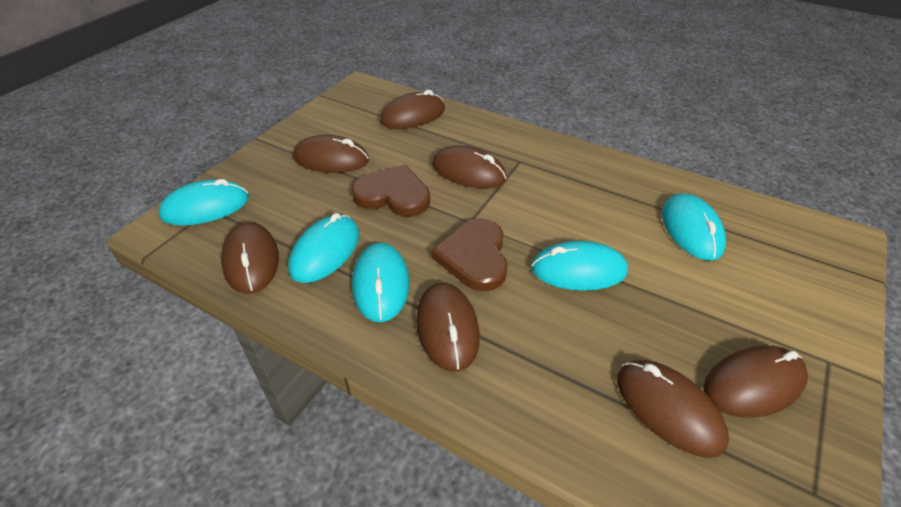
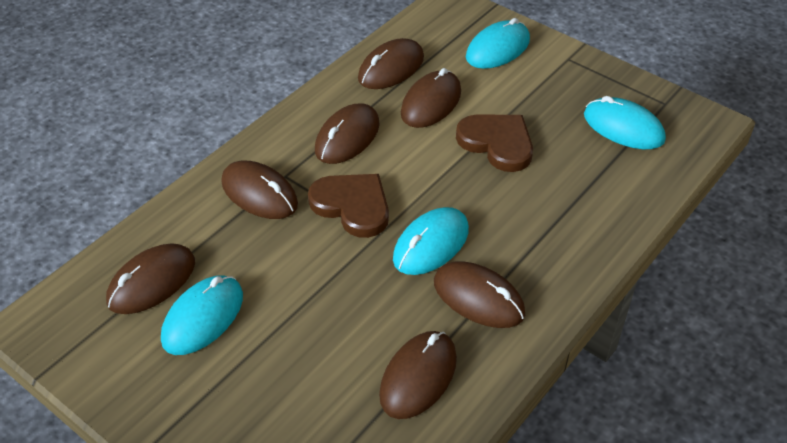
turquoise mouse: [158,179,249,226] [288,213,359,283] [352,243,409,322] [531,241,628,291] [662,194,726,260] = 5 -> [161,275,243,355] [393,207,469,275] [466,18,530,69] [584,96,666,149] = 4

